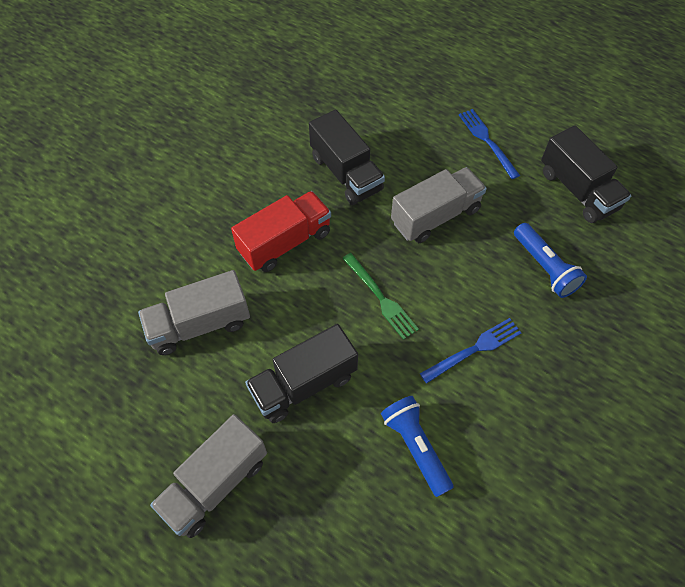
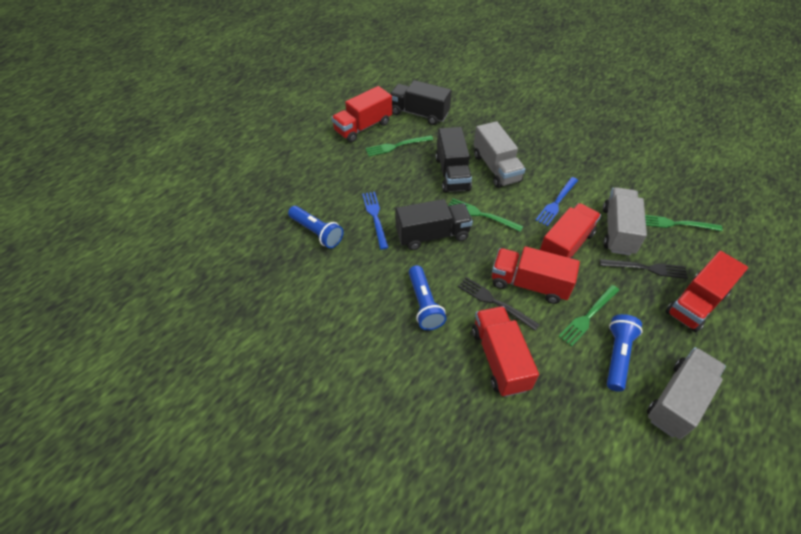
black fork: none = 0 -> [458,277,540,331] [600,259,688,279] = 2
blue flashlight: [381,396,454,497] [514,223,587,298] = 2 -> [288,206,344,248] [409,265,447,330] [607,314,642,392] = 3
green fork: [342,253,419,340] = 1 -> [365,135,433,156] [448,198,523,232] [558,285,619,347] [645,215,723,231] = 4
red truck: [231,191,331,272] = 1 -> [331,86,392,143] [472,306,539,397] [492,246,580,304] [540,203,601,259] [665,251,748,332] = 5

